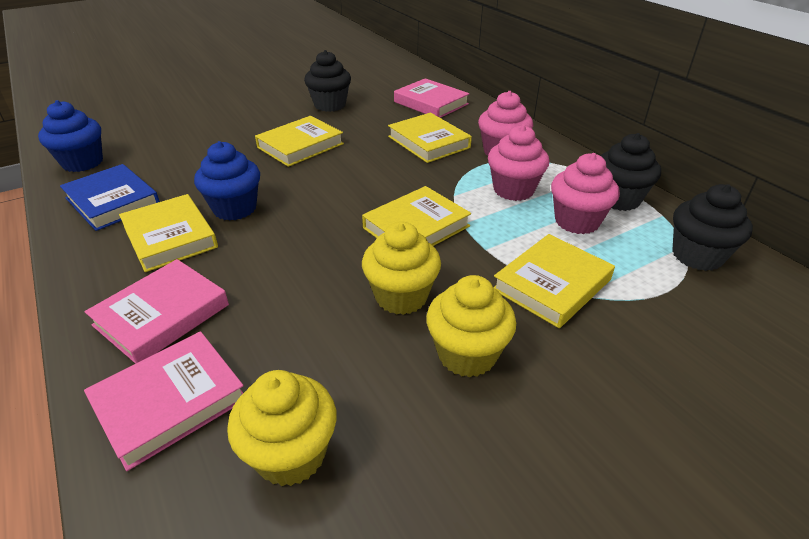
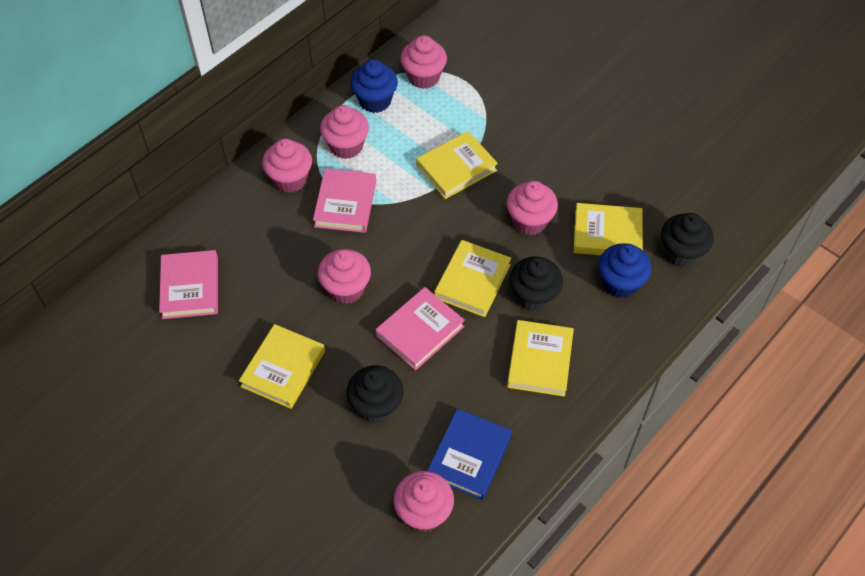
pink cupcake: [478,91,533,155] [488,125,549,201] [551,153,620,234] = 3 -> [262,139,312,193] [318,249,371,304] [320,105,369,159] [394,471,454,532] [400,35,447,89] [507,181,558,235] = 6
yellow cupcake: [227,370,337,486] [362,221,441,315] [426,275,516,377] = 3 -> none = 0

